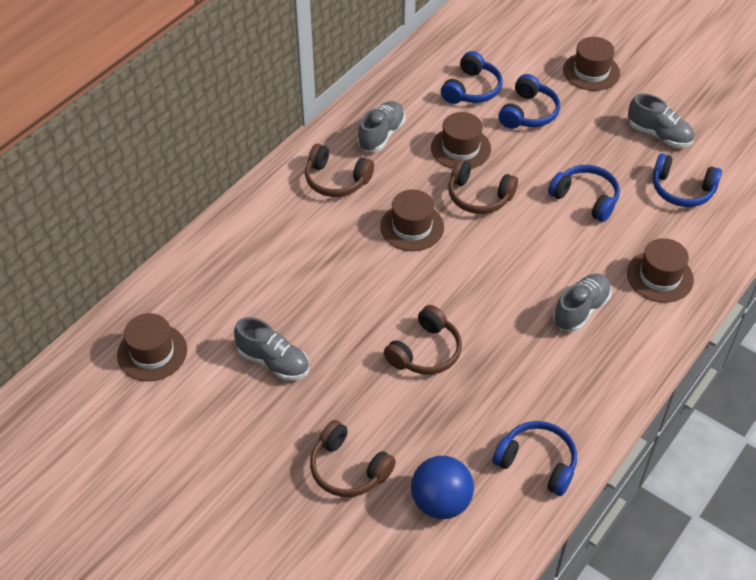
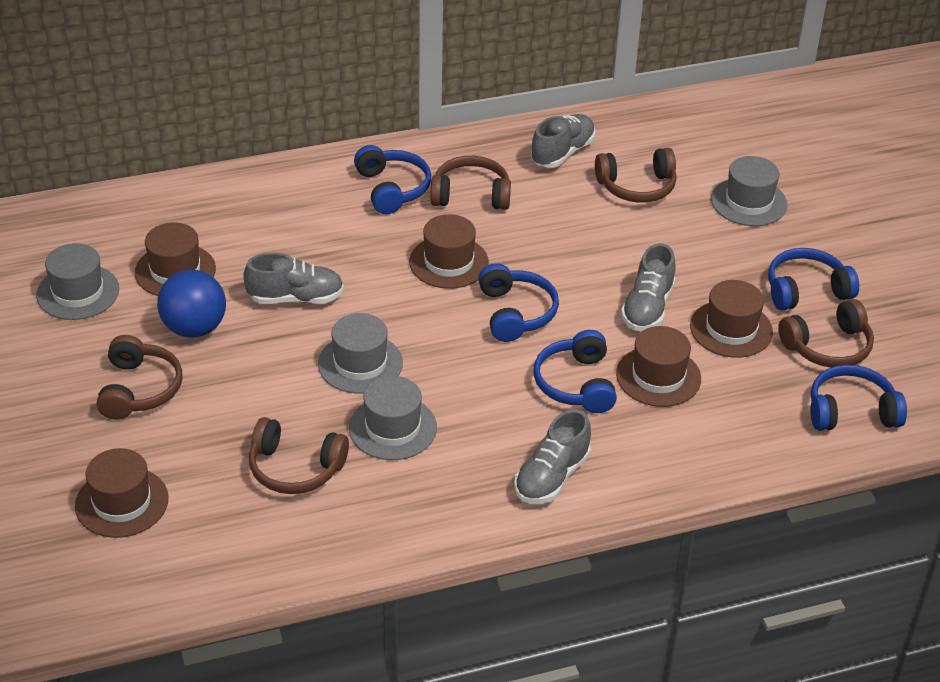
brown headphones: [305,144,374,197] [310,420,396,497] [384,305,462,374] [449,159,518,214] = 4 -> [97,335,182,420] [249,417,349,494] [430,156,511,210] [595,148,677,203] [778,299,874,368] = 5
grey hat: none = 0 -> [36,243,119,320] [318,313,403,394] [349,376,437,460] [711,156,787,226] = 4

